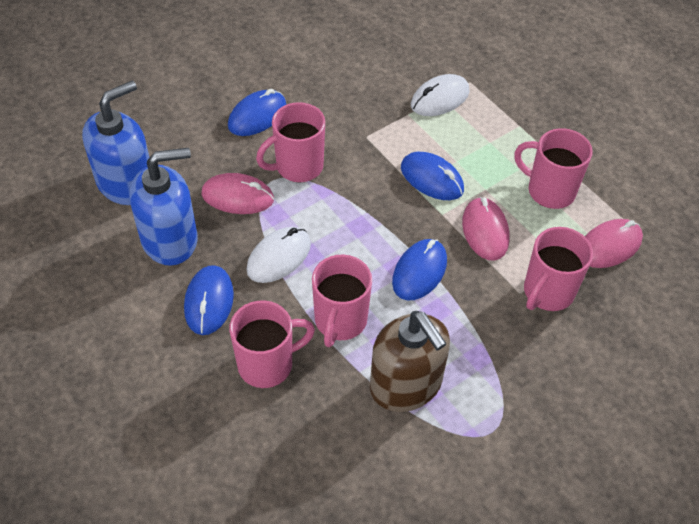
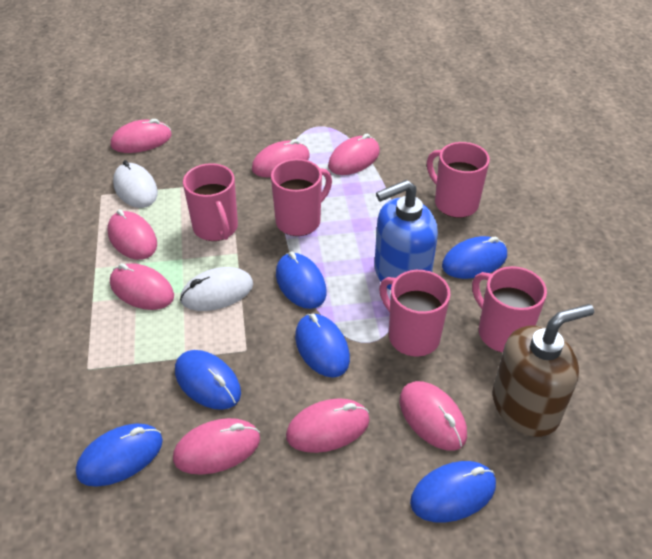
blue mouse: [184,265,234,335] [228,89,286,136] [392,239,447,301] [401,152,464,200] = 4 -> [76,423,163,487] [175,350,241,410] [276,252,327,309] [295,313,350,378] [410,461,496,523] [442,236,507,279] = 6
blue soap dispenser: [82,81,150,205] [129,148,198,266] = 2 -> [374,180,438,290] = 1
pink mouse: [201,173,274,214] [462,197,510,261] [585,219,643,268] = 3 -> [108,209,157,260] [110,263,174,310] [111,119,172,153] [173,418,260,475] [252,139,310,178] [286,398,370,453] [328,134,380,175] [400,381,467,451] = 8

